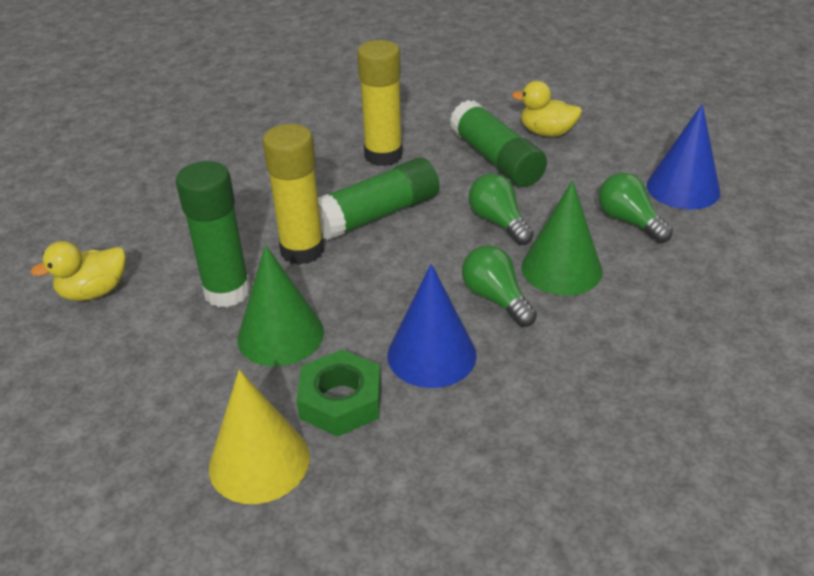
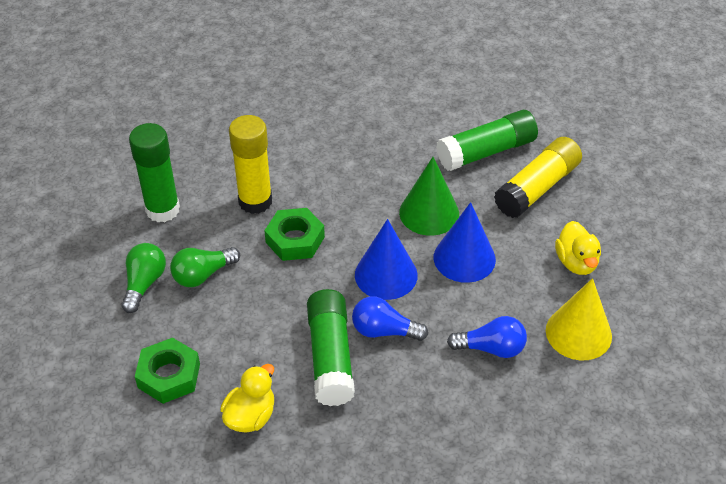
blue light bulb: none = 0 -> [352,296,428,341] [447,316,527,358] = 2
green cone: [237,245,324,366] [522,181,602,296] = 2 -> [399,157,459,236] = 1
green light bulb: [462,245,537,327] [469,174,534,245] [599,173,673,243] = 3 -> [122,243,166,313] [170,247,240,287] = 2
green nut: [296,350,381,437] = 1 -> [135,338,200,404] [264,208,325,261] = 2

